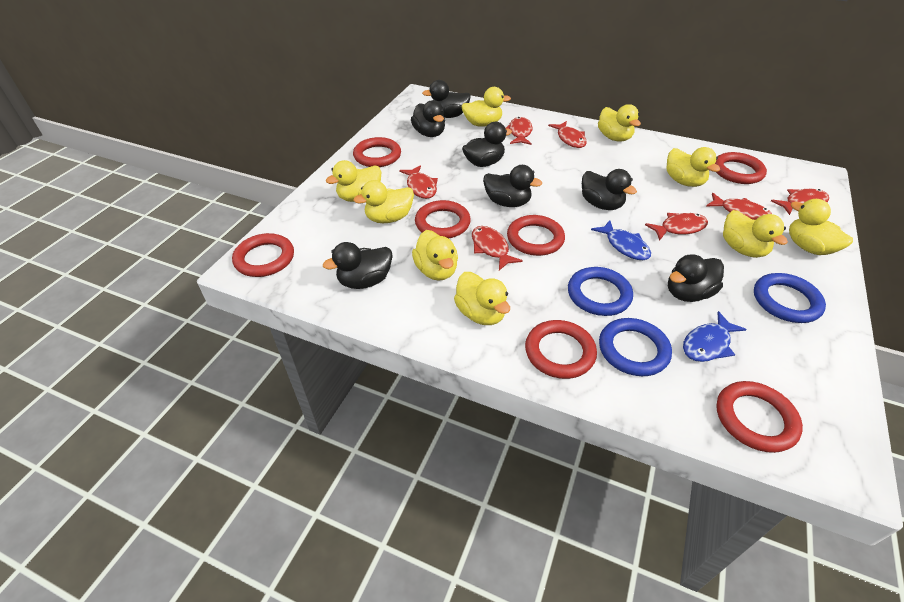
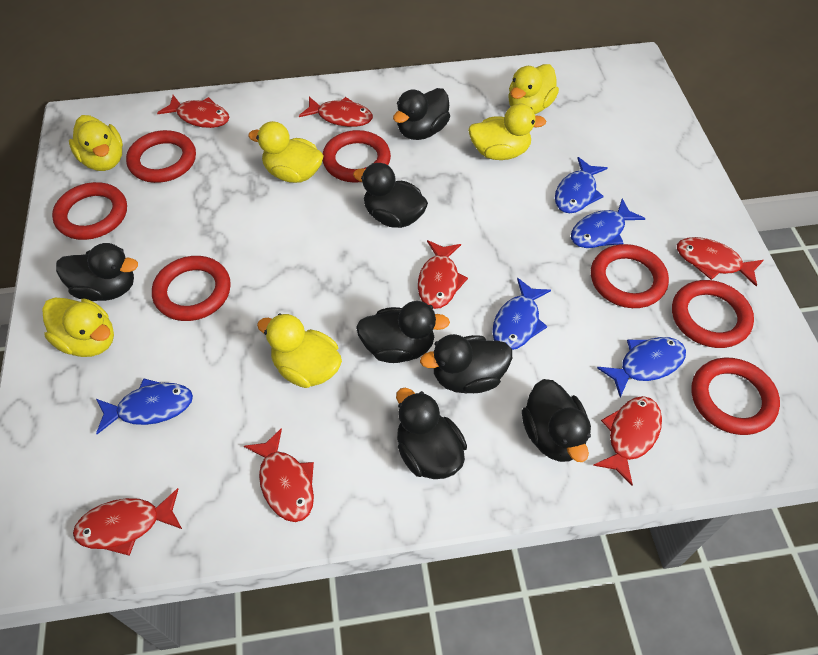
blue fish: [591,220,651,260] [683,311,747,362] = 2 -> [96,378,193,434] [492,278,551,350] [555,157,607,213] [571,199,646,248] [597,337,686,397] = 5
blue ring: [568,267,633,316] [599,318,672,376] [754,273,826,323] = 3 -> none = 0
yellow duck: [326,160,382,202] [354,180,414,223] [412,230,458,281] [454,272,510,325] [461,87,511,127] [598,104,641,142] [667,147,720,187] [723,210,788,258] [789,199,853,255] = 9 -> [42,298,114,357] [69,115,123,171] [248,121,324,183] [257,313,342,388] [468,103,546,160] [508,64,559,114] = 6

